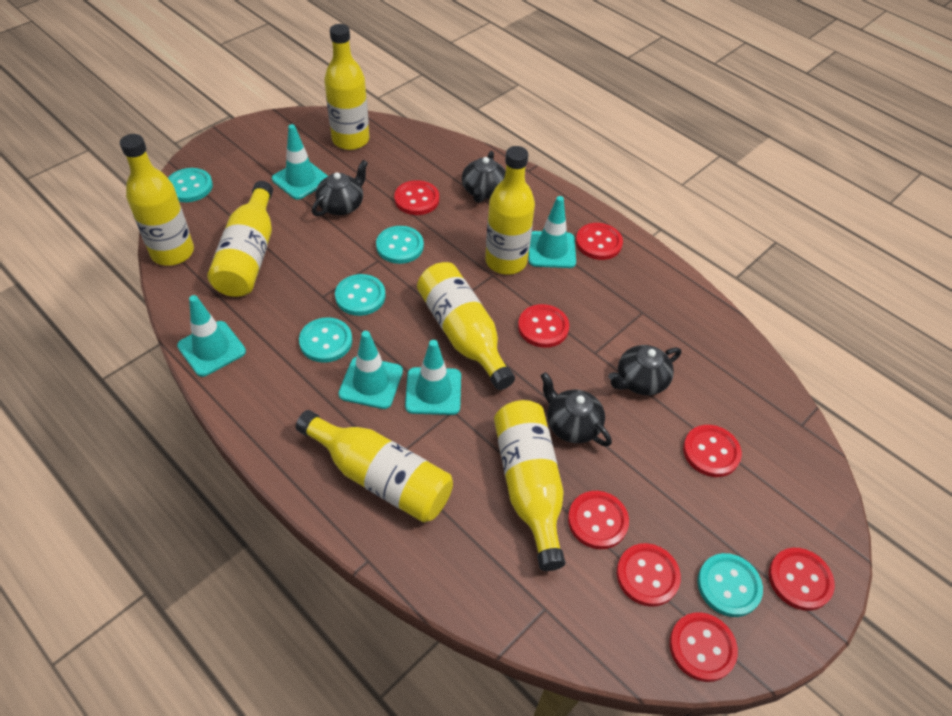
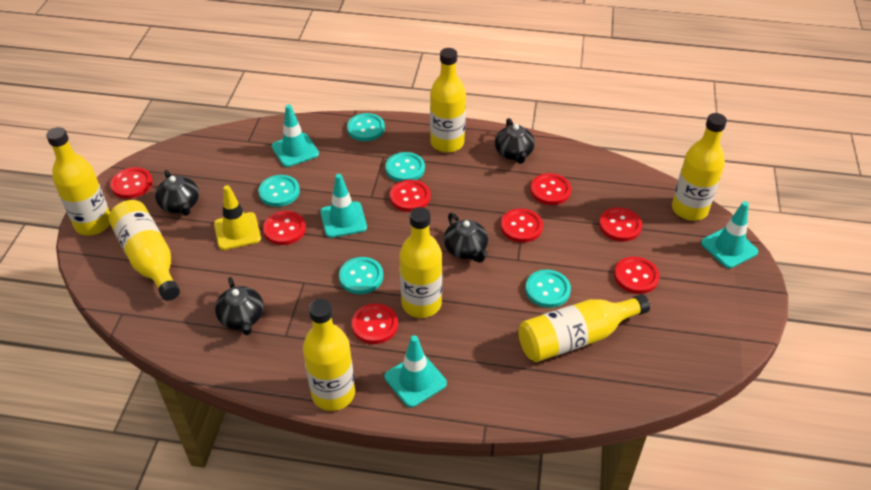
turquoise traffic cone: [177,295,246,377] [272,124,328,200] [338,331,403,409] [405,340,461,415] [528,196,576,268] = 5 -> [272,104,319,167] [320,174,367,238] [384,335,447,408] [701,201,758,268] = 4
yellow traffic cone: none = 0 -> [214,185,261,250] = 1

